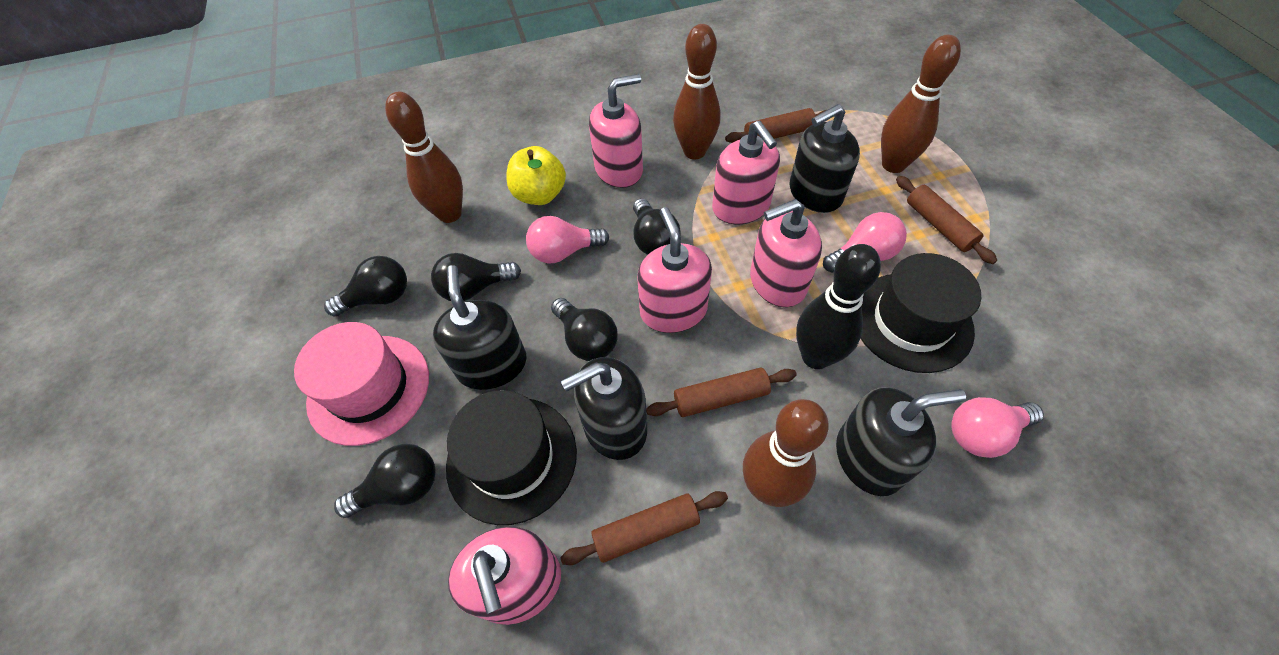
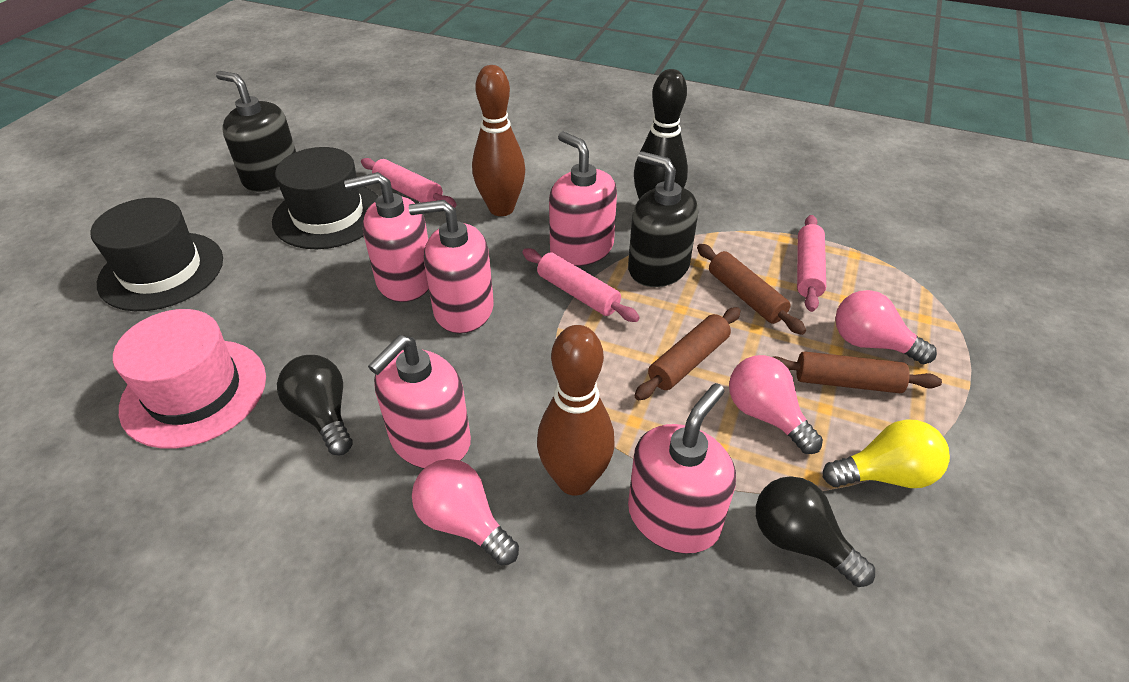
black light bulb: [324,256,407,317] [334,444,435,518] [431,253,521,301] [551,298,618,361] [633,198,680,255] = 5 -> [277,355,353,455] [756,476,875,587] = 2
black soap dispenser: [432,265,526,390] [561,357,647,460] [790,104,860,213] [836,387,966,496] = 4 -> [216,71,296,192] [628,151,698,287] = 2
brown bowling pin: [385,92,463,223] [673,24,720,160] [743,399,829,507] [881,34,961,173] = 4 -> [472,65,525,216] [537,325,615,495] = 2
brown rolling pin: [560,491,728,565] [646,367,797,417] [725,108,826,143] [896,176,997,264] = 4 -> [635,307,741,400] [697,244,806,335] [774,351,942,393] = 3
pink rolling pin: none = 0 -> [361,158,457,208] [523,248,640,322] [797,215,826,312] = 3
yellow apple: [506,146,566,205] = 1 -> none = 0
yellow light bulb: none = 0 -> [823,419,950,488] = 1

